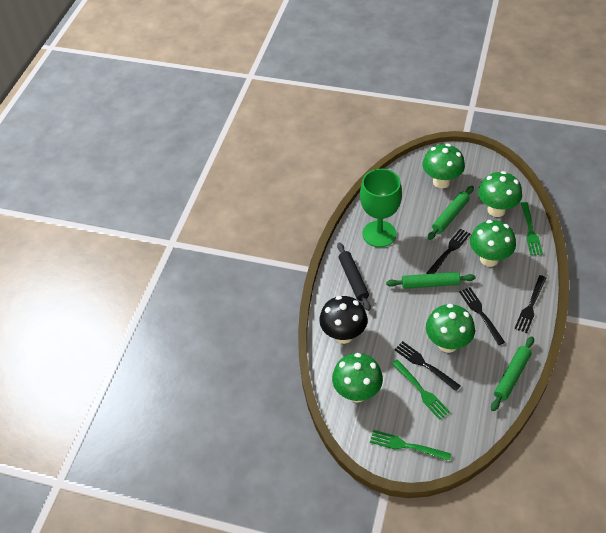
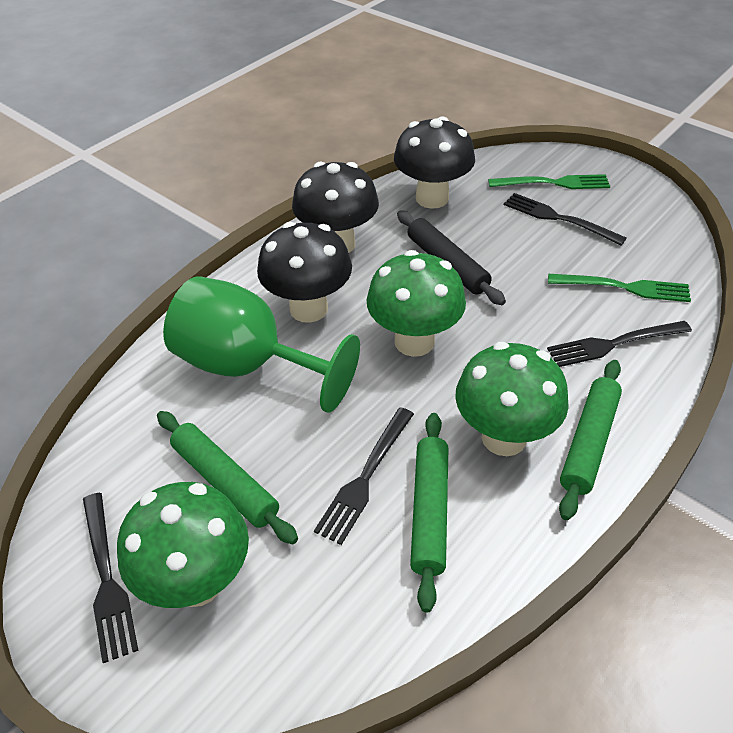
black mushroom: [319,296,368,344] = 1 -> [257,222,352,323] [292,161,379,253] [394,117,475,209] = 3
green fork: [370,430,451,461] [391,359,450,420] [521,202,543,255] = 3 -> [488,174,610,189] [548,274,691,302] = 2
green mushroom: [332,353,383,402] [423,144,465,189] [426,304,475,353] [470,220,516,267] [478,171,522,217] = 5 -> [117,482,249,608] [366,250,466,357] [455,342,569,456] = 3

